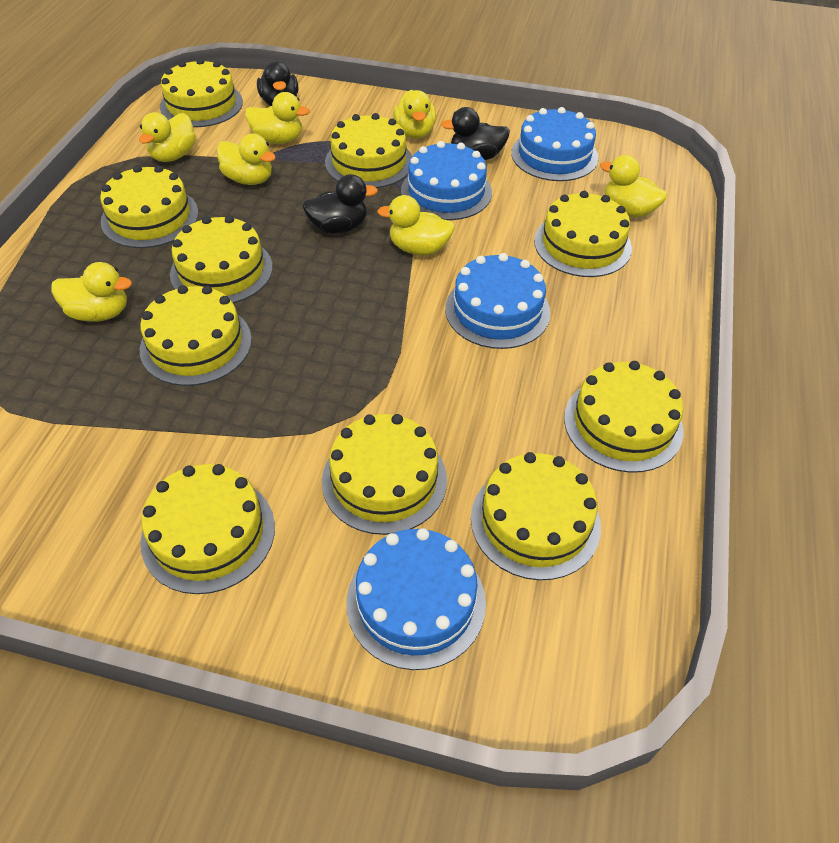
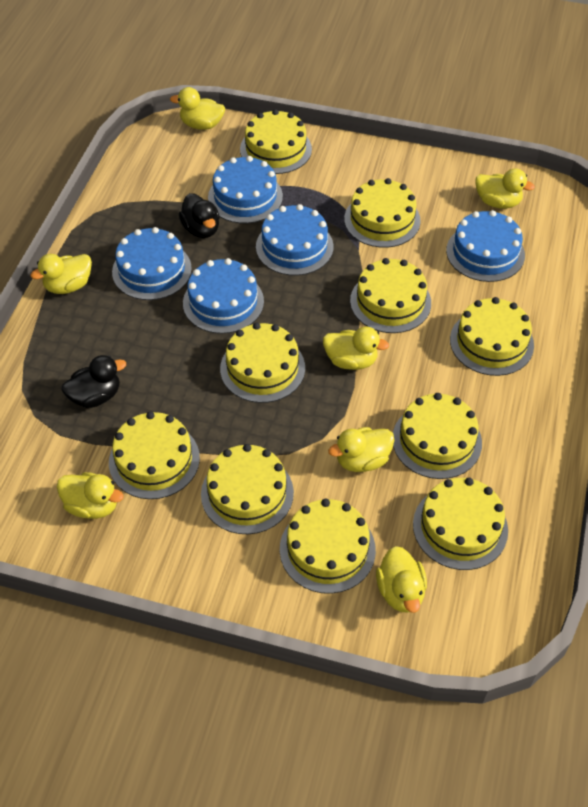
black duck: [257,61,298,106] [302,174,378,233] [441,107,510,160] = 3 -> [61,355,126,408] [179,193,220,238] = 2
blue cake: [347,528,486,670] [401,141,492,220] [445,253,550,349] [511,107,598,181] = 4 -> [112,227,192,300] [183,258,264,334] [208,156,283,224] [256,204,334,276] [446,210,525,282] = 5

